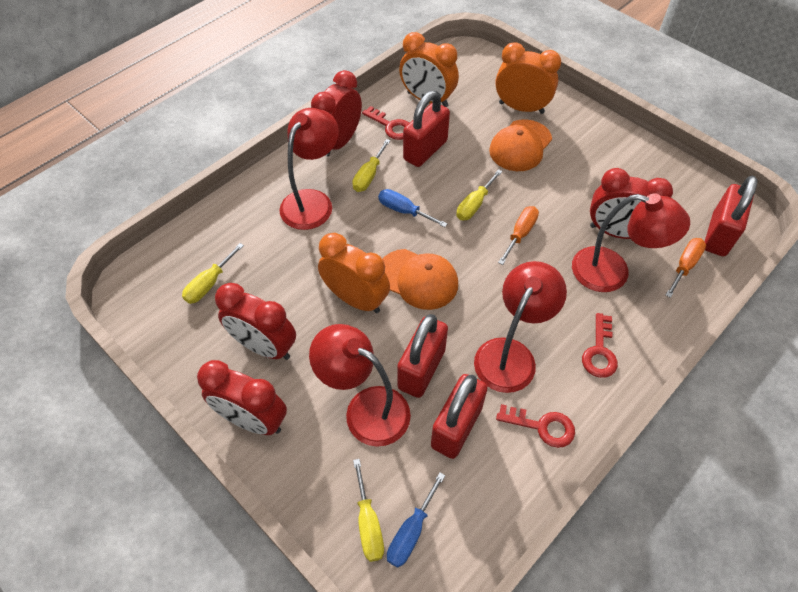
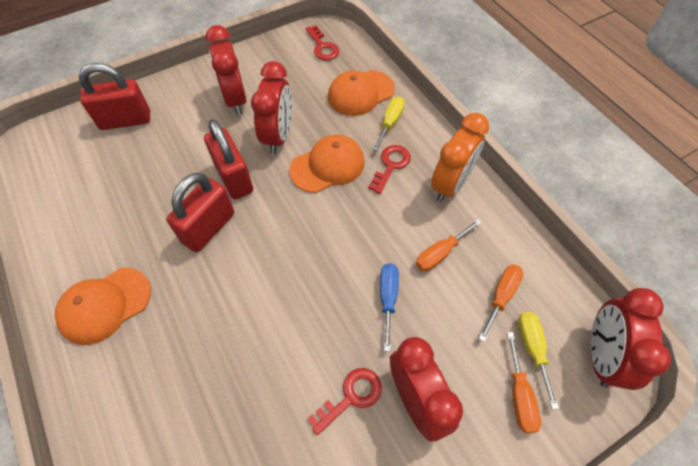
blue screwdriver: [378,189,448,227] [387,472,445,568] = 2 -> [380,263,399,352] = 1
orange cap: [383,249,458,310] [489,119,552,171] = 2 -> [55,268,151,345] [289,134,365,193] [328,70,395,116] = 3
orange clock: [318,233,390,313] [399,32,459,107] [495,42,561,114] = 3 -> [431,113,489,202] = 1
orange screwdriver: [498,206,539,265] [666,238,706,298] = 2 -> [416,219,482,271] [479,264,523,342] [507,332,541,433] = 3
red lamp: [280,108,339,230] [309,324,411,447] [474,261,567,393] [572,193,690,292] = 4 -> none = 0
red padlock: [397,314,448,398] [403,91,450,167] [431,374,488,459] [705,176,758,256] = 4 -> [79,63,150,130] [166,173,234,252] [204,119,253,199] = 3
yellow screwdriver: [182,243,244,304] [352,139,391,192] [353,459,384,562] [456,169,502,221] = 4 -> [373,96,405,151] [518,312,559,410] = 2

